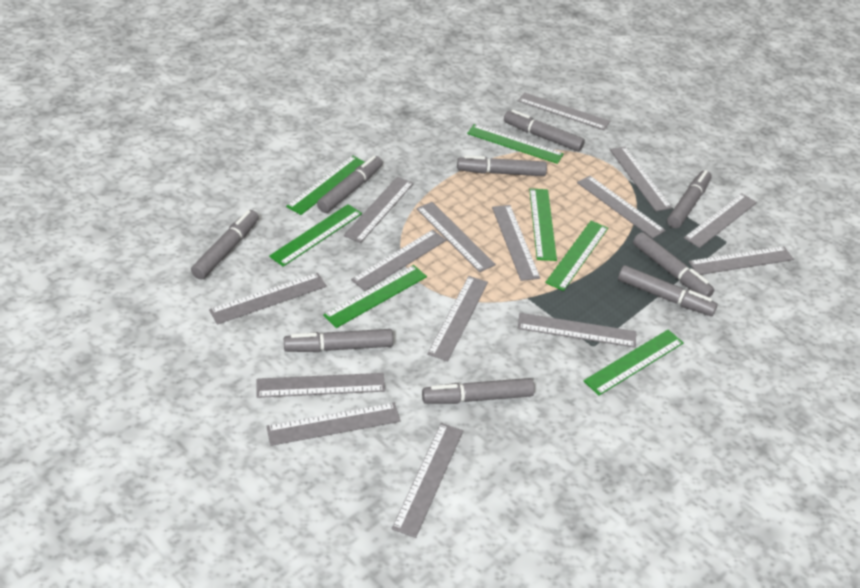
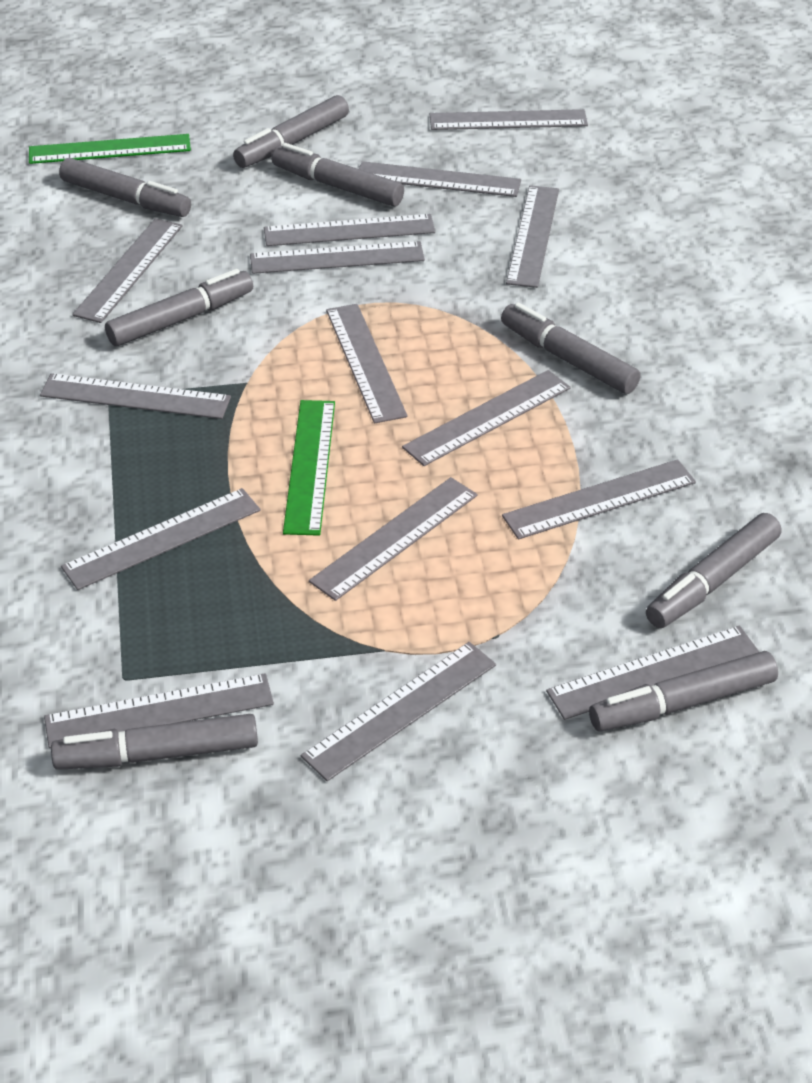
green ruler: [269,204,362,267] [286,155,365,215] [323,265,427,328] [467,124,564,164] [529,188,557,261] [545,221,608,291] [584,330,684,395] = 7 -> [29,134,191,164] [283,400,335,536] = 2
grey marker: [191,210,259,280] [284,329,393,352] [317,156,383,213] [422,378,535,404] [457,155,547,176] [504,110,585,152] [618,265,718,316] [633,232,714,298] [667,170,712,228] = 9 -> [51,714,258,770] [59,158,191,217] [105,269,253,346] [233,95,349,168] [272,143,404,207] [501,303,641,394] [589,651,778,732] [646,513,781,628] = 8

